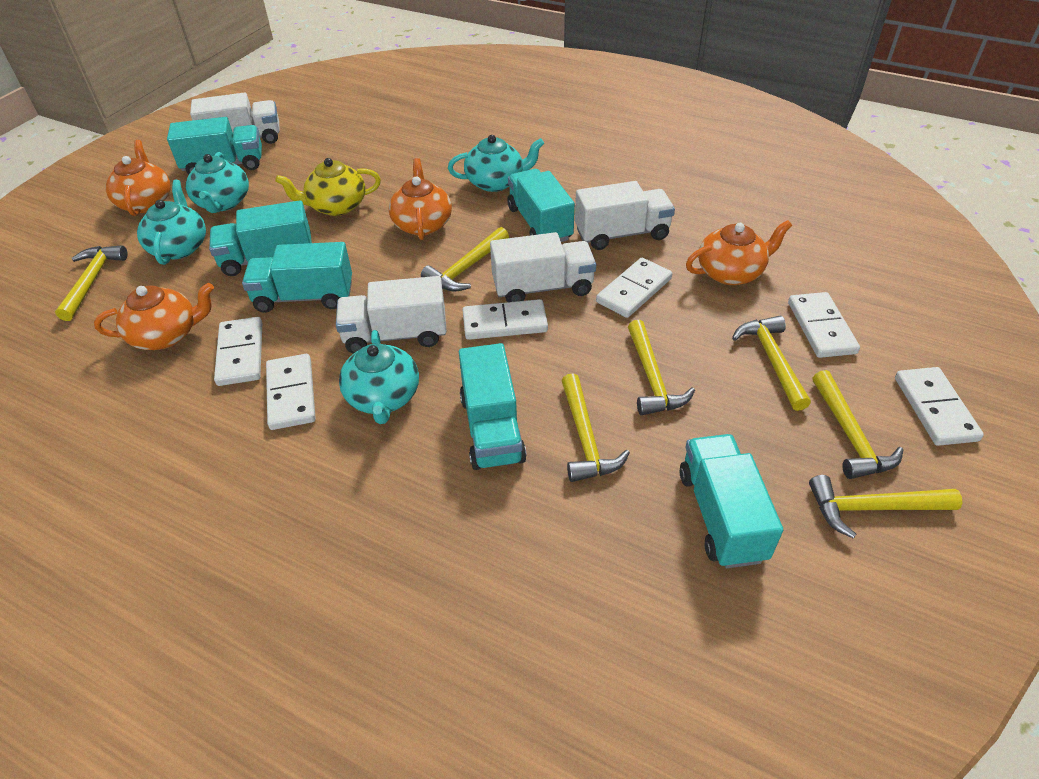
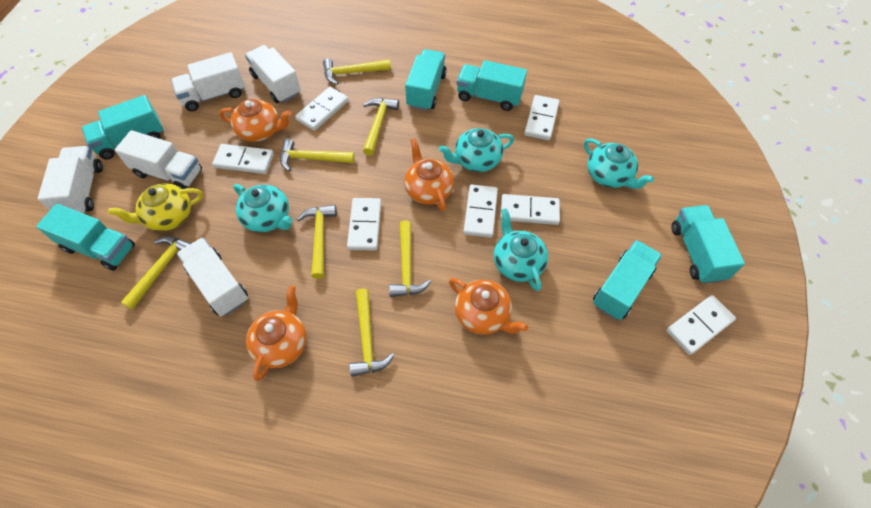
white domino: [214,317,262,386] [266,354,316,430] [463,299,548,340] [596,258,672,318] [788,292,860,358] [895,367,984,446] = 6 -> [212,144,274,174] [295,87,349,131] [347,198,381,251] [464,185,498,238] [501,194,560,225] [524,95,559,140] [666,295,736,355] = 7
white truck: [190,92,280,144] [336,276,447,354] [490,232,596,302] [575,181,675,250] = 4 -> [38,146,103,214] [115,130,202,189] [171,52,245,111] [177,238,248,316] [245,45,301,103] = 5

